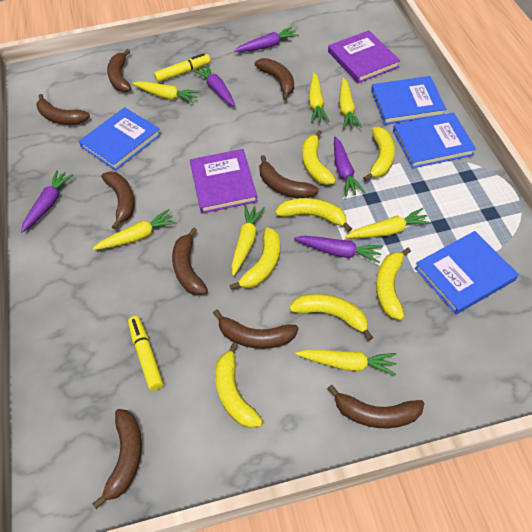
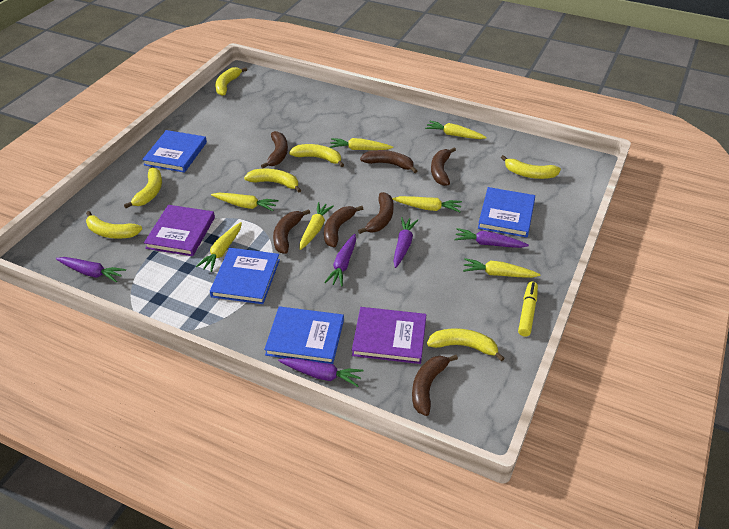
brown banana: [37,94,90,125] [93,409,142,509] [101,172,135,230] [107,49,131,92] [172,227,208,296] [213,309,298,349] [255,58,294,100] [259,155,319,198] [327,385,425,428] = 9 -> [261,131,288,168] [273,209,310,254] [324,206,363,247] [358,192,394,234] [360,150,417,173] [412,355,458,416] [431,148,456,186] = 7
yellow marker: [128,316,163,391] [154,53,210,82] = 2 -> [518,281,538,337] = 1

